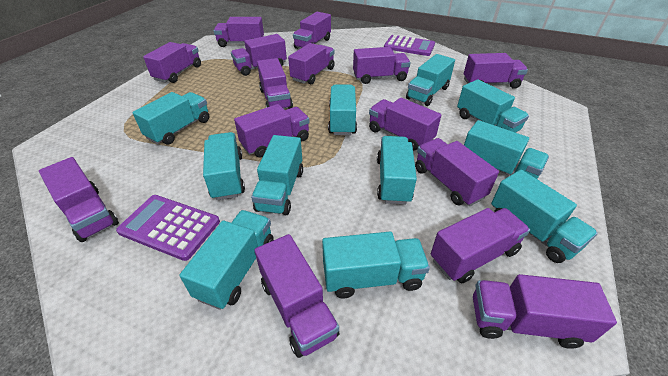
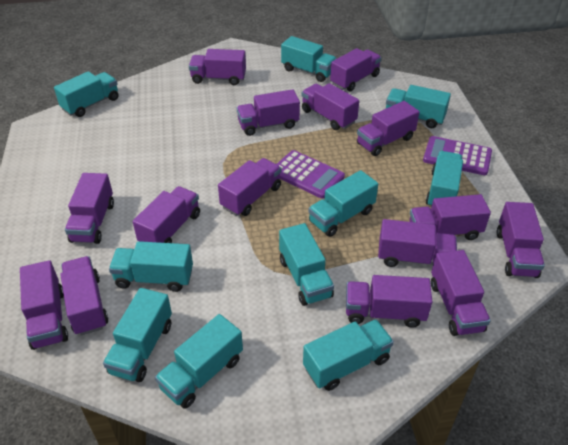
turquoise truck: [132,92,209,145] [180,210,274,310] [203,132,245,200] [251,135,303,215] [322,232,430,298] [328,84,357,135] [377,136,417,204] [406,54,455,106] [457,79,529,133] [464,120,549,179] [491,170,598,263] = 11 -> [54,71,118,117] [103,288,172,382] [109,241,193,292] [155,314,243,409] [279,223,334,306] [281,36,337,82] [303,319,394,391] [308,170,378,237] [386,85,451,128] [426,151,463,207] = 10

